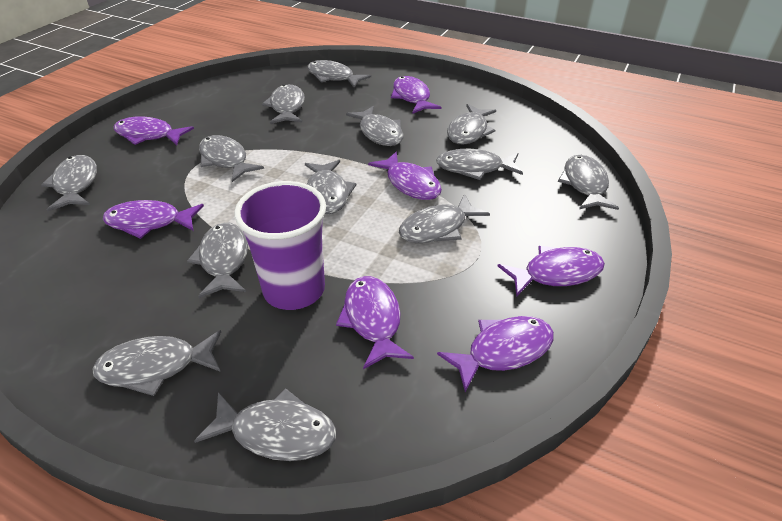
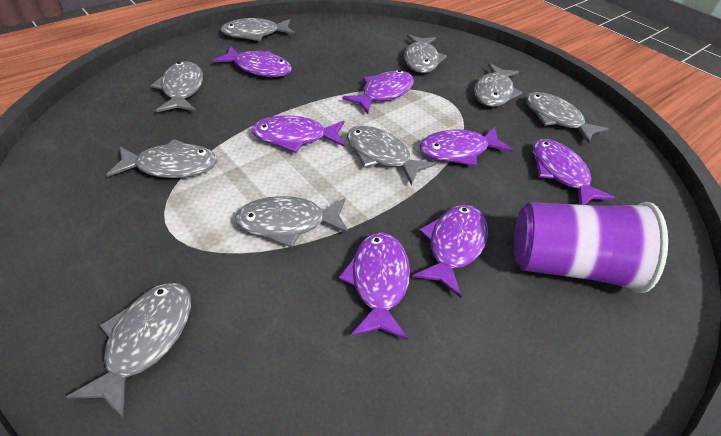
grey fish: [41,155,97,211] [92,330,221,396] [187,223,248,298] [194,388,336,461] [199,135,264,182] [262,85,305,124] [305,160,357,214] [307,60,371,88] [346,106,404,146] [399,194,490,243] [436,149,523,180] [447,104,496,145] [558,155,619,210] = 13 -> [66,283,191,419] [106,139,218,178] [151,61,203,112] [221,18,295,41] [235,196,349,248] [347,126,436,185] [404,34,447,73] [474,63,523,107] [526,92,609,144] = 9

